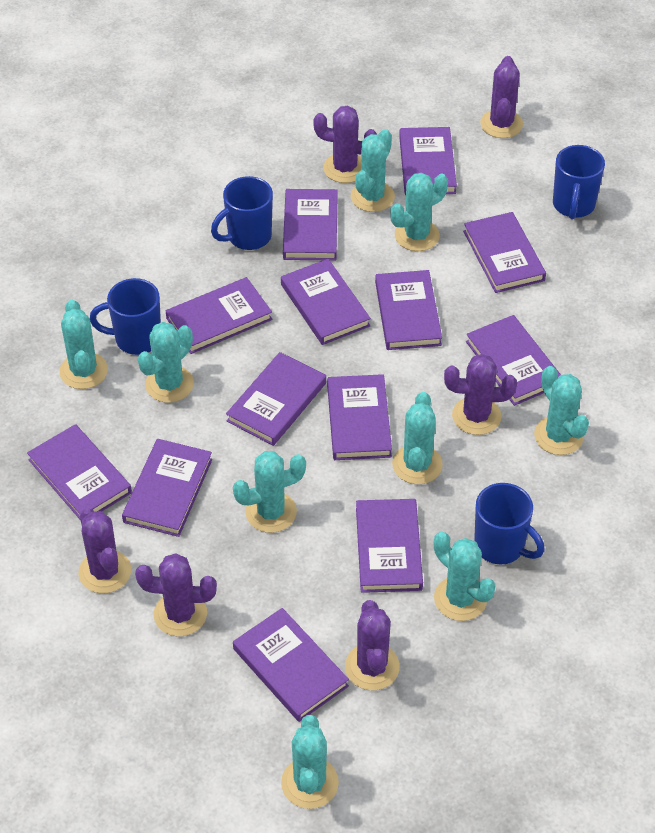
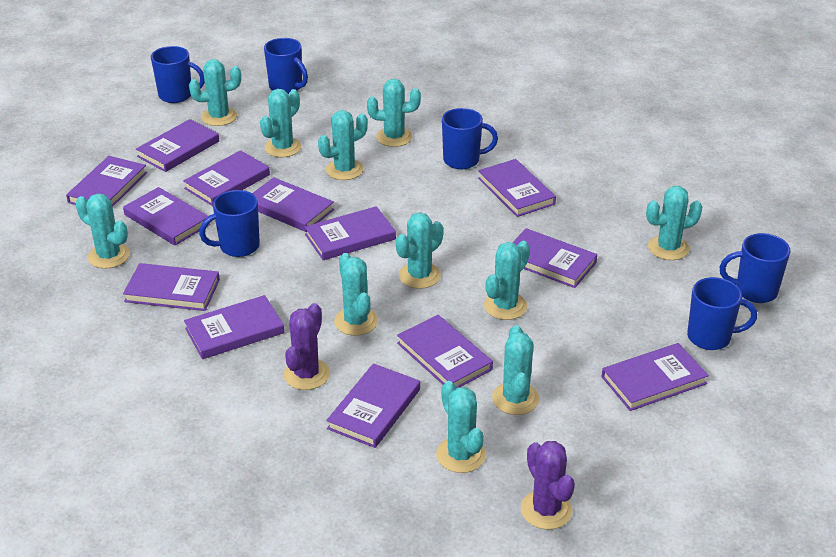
blue mug: [90,278,161,355] [211,176,273,250] [474,483,545,565] [553,145,605,219] = 4 -> [151,46,205,103] [199,190,260,257] [264,38,308,94] [442,108,498,169] [687,277,757,350] [720,233,790,303] = 6
purple cactus: [78,508,131,594] [135,553,217,636] [313,106,377,183] [345,600,400,690] [444,354,517,435] [480,56,523,138] = 6 -> [284,303,330,390] [521,441,575,530] = 2
turquoise cactus: [60,300,108,389] [138,322,194,403] [233,451,306,533] [281,715,339,809] [351,129,395,212] [390,173,448,251] [392,392,443,484] [434,532,496,621] [534,366,589,455] = 9 -> [76,193,130,269] [189,59,241,126] [260,89,301,157] [318,110,368,180] [334,253,378,336] [367,79,421,147] [396,212,443,289] [436,381,486,473] [484,241,530,320] [492,325,539,415] [646,186,702,260] = 11

